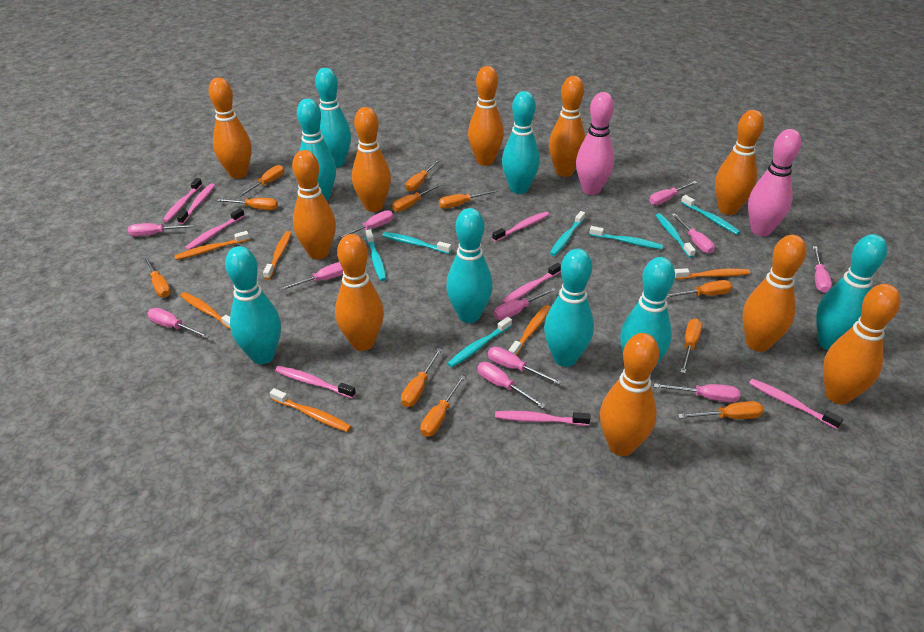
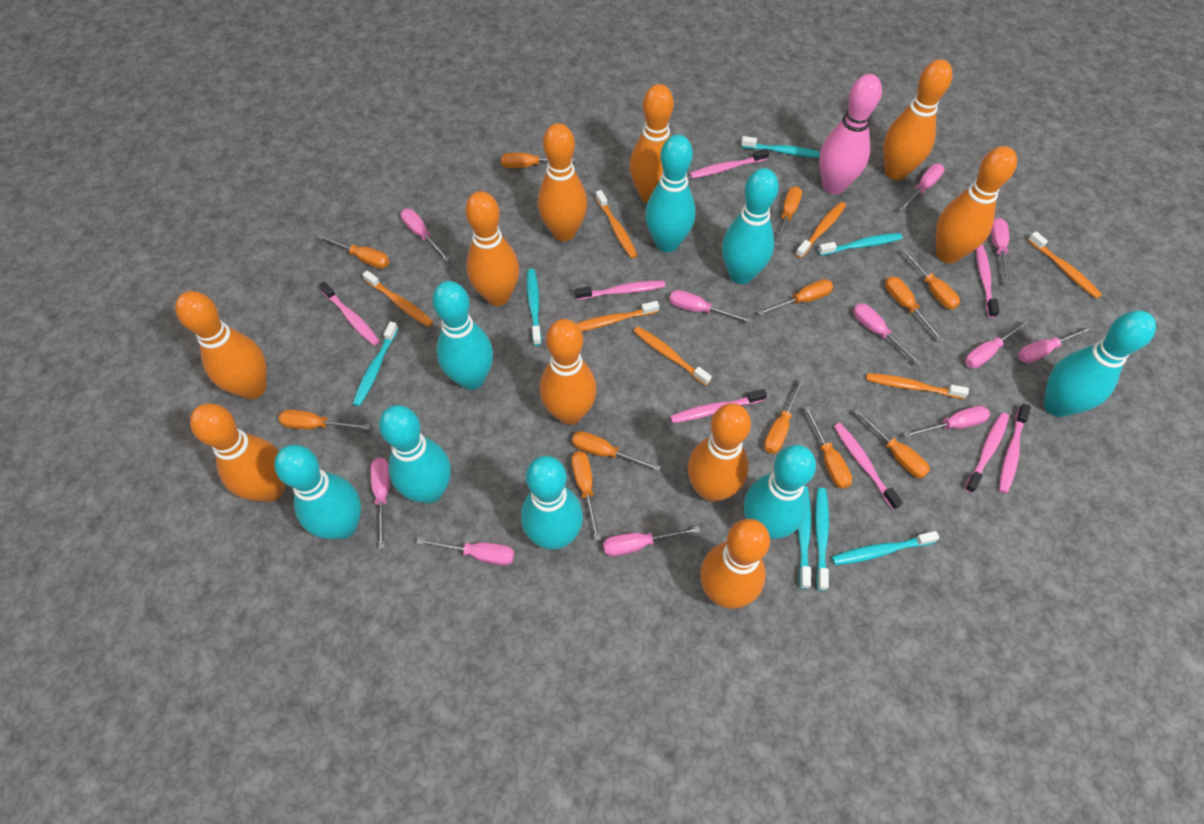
orange screwdriver: [143,256,171,298] [215,198,278,210] [238,165,284,197] [392,183,442,212] [401,348,442,407] [406,159,440,192] [420,375,465,437] [439,190,498,209] [667,280,733,298] [678,401,764,419] [680,319,702,374] = 11 -> [278,410,370,430] [317,235,389,269] [501,153,577,168] [571,451,601,541] [572,431,661,471] [758,279,833,316] [764,379,805,454] [774,186,802,246] [804,406,852,489] [854,409,930,478] [885,276,944,341] [901,248,960,309] = 12
orange toothbrush: [174,231,250,260] [180,292,231,330] [263,231,291,280] [270,388,351,432] [509,305,551,355] [675,268,750,279] = 6 -> [362,271,433,327] [577,301,659,331] [596,190,638,259] [634,326,712,386] [795,202,846,258] [866,373,969,399] [1028,231,1102,299] = 7
pink bowling pin: [576,92,614,195] [748,129,802,236] = 2 -> [819,74,882,194] = 1

